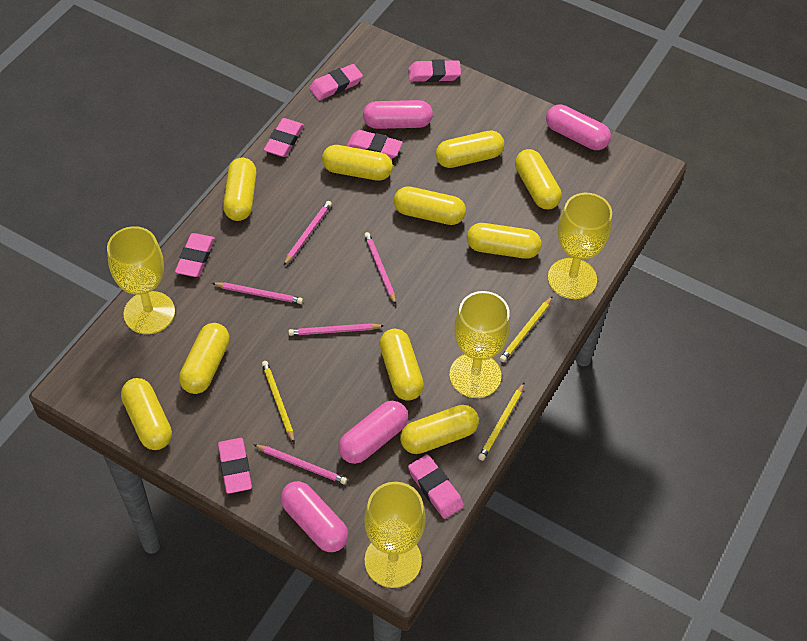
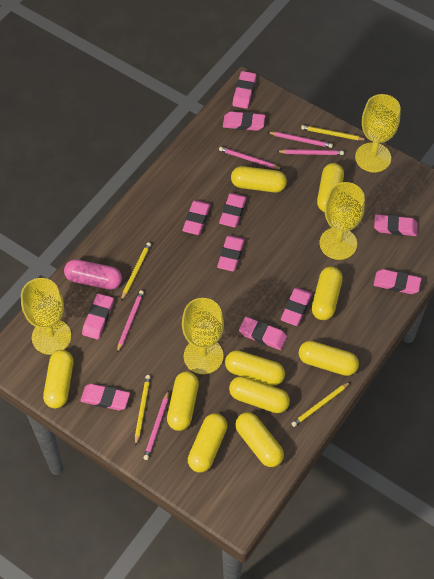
pink capsule: [280,481,348,552] [338,401,408,464] [363,100,433,129] [546,105,611,150] = 4 -> [64,259,122,290] = 1
pink eraser: [175,233,215,277] [218,438,252,494] [264,118,304,157] [309,64,363,101] [347,130,403,159] [408,59,461,82] [408,454,464,519] = 7 -> [80,384,130,411] [82,293,113,339] [182,200,211,235] [217,235,245,271] [219,193,247,227] [223,111,265,131] [232,71,256,109] [239,317,287,350] [281,287,312,326] [374,214,418,236] [374,269,421,294] = 11
yellow pencil: [262,361,295,443] [478,383,524,461] [500,296,553,362] = 3 -> [121,242,151,301] [135,375,151,446] [291,382,350,427] [301,125,367,140] = 4

